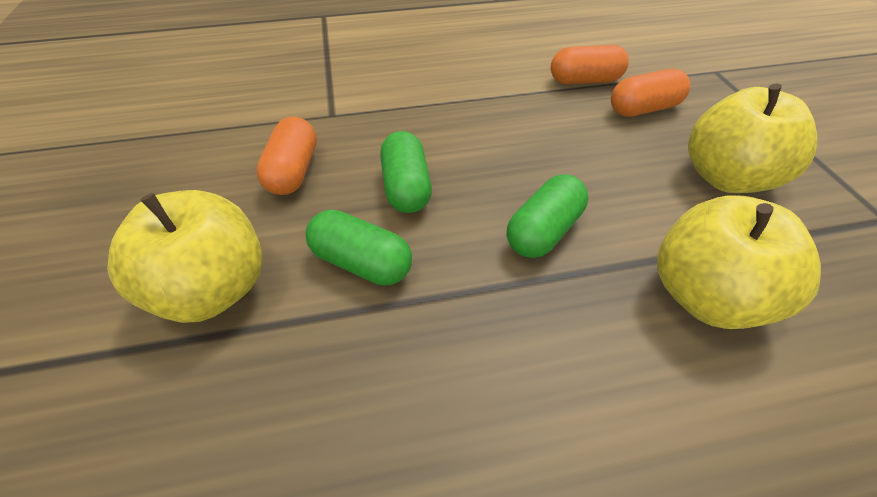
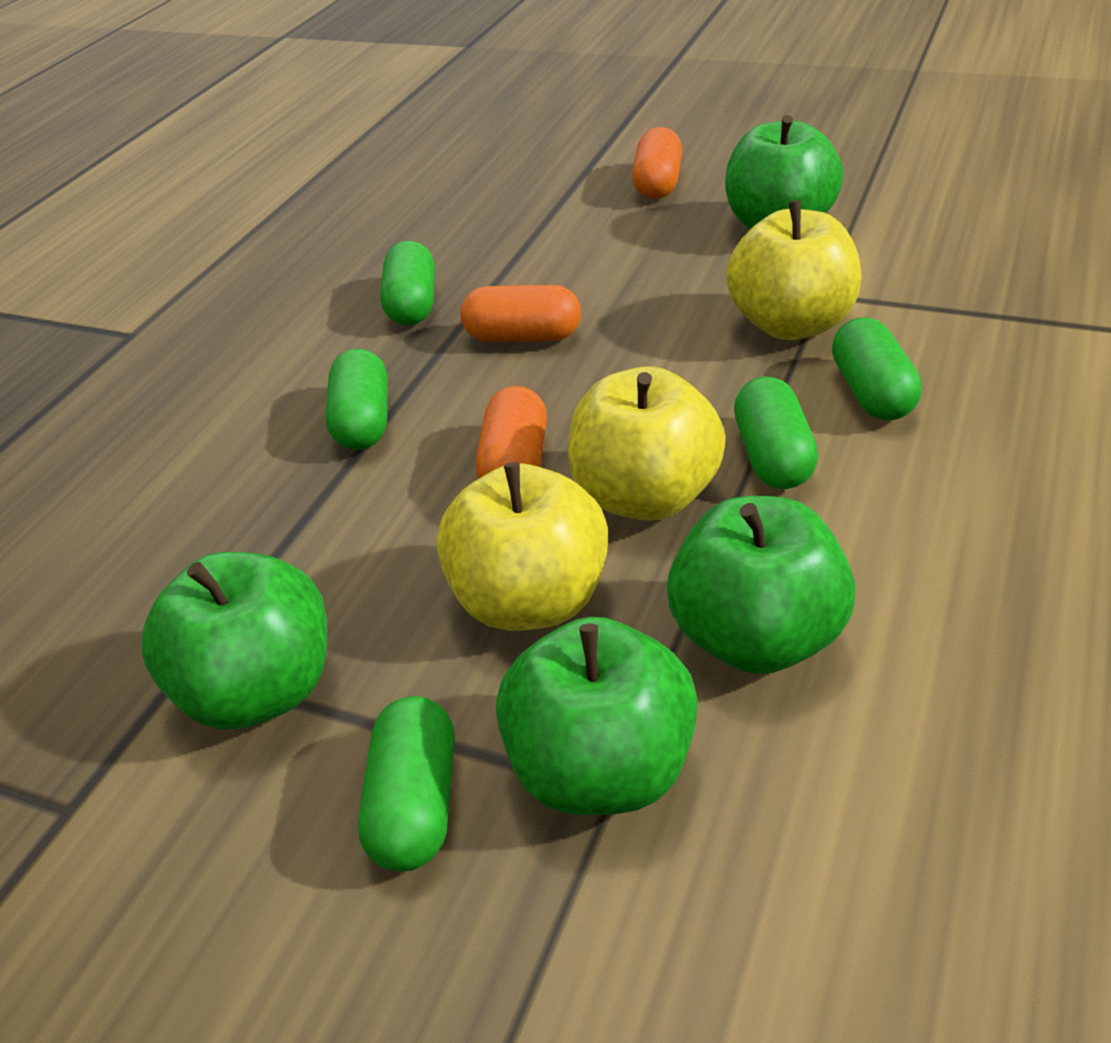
green apple: none = 0 -> [141,552,327,730] [496,617,698,815] [667,496,856,674] [725,115,844,229] = 4
green capsule: [305,210,412,286] [380,131,432,213] [507,174,588,258] = 3 -> [326,349,388,450] [358,696,455,872] [380,241,435,325] [734,377,818,489] [832,318,922,420] = 5

